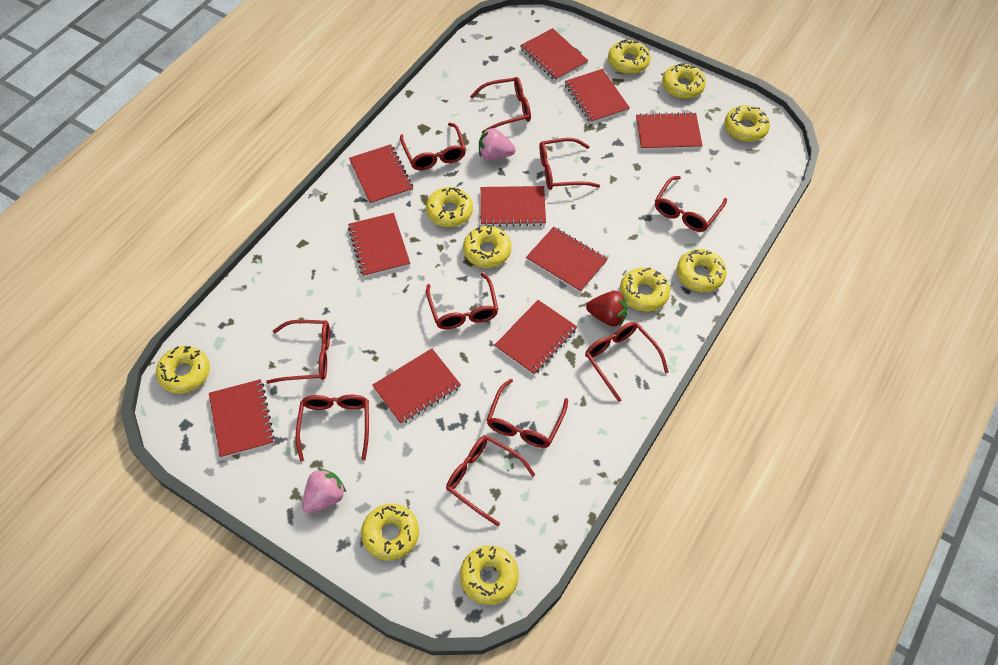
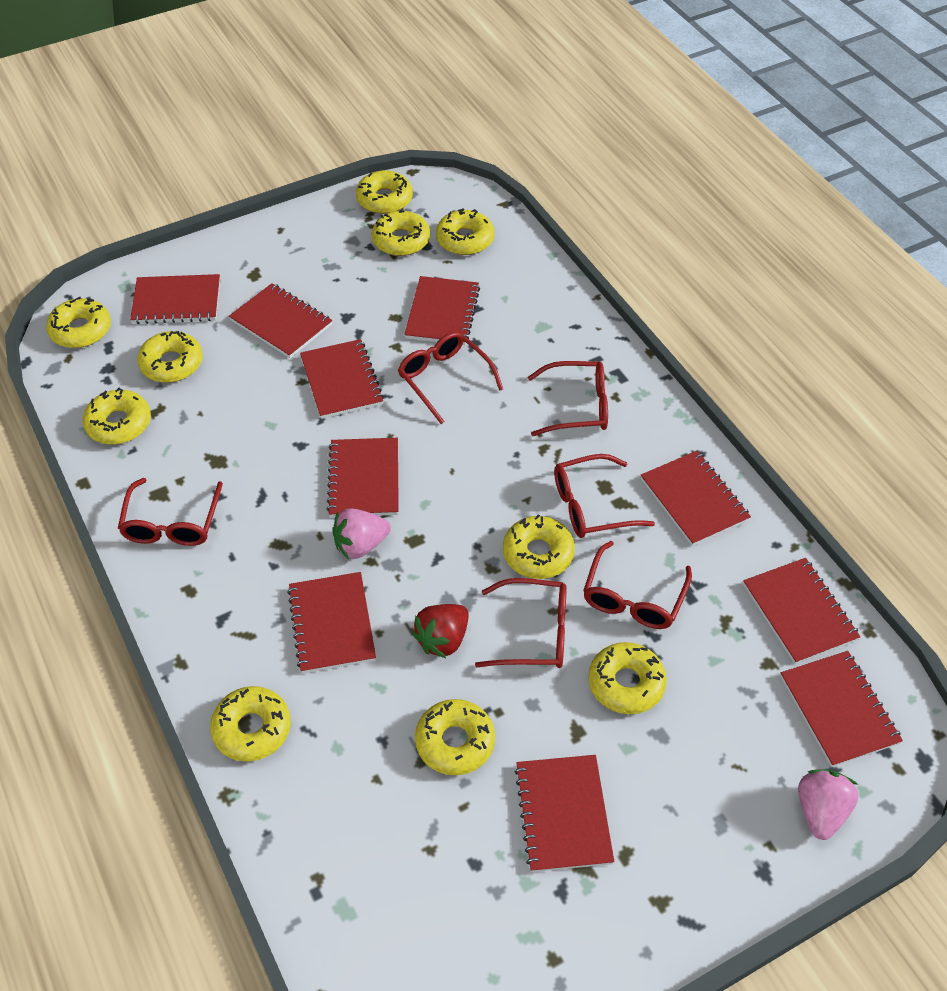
red glasses: [266,320,330,384] [296,395,369,462] [400,123,466,170] [426,273,498,329] [446,435,535,526] [470,77,531,133] [487,379,568,448] [539,138,600,190] [585,322,669,402] [655,176,727,232] = 10 -> [118,478,223,546] [398,332,503,424] [475,578,566,668] [527,361,608,436] [554,454,655,538] [583,541,692,629] = 6

